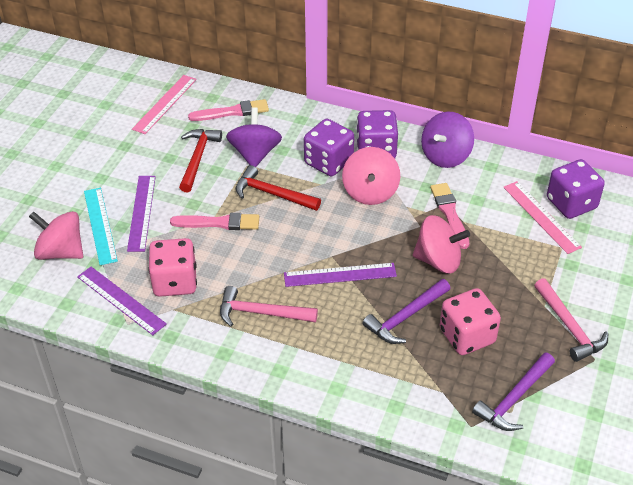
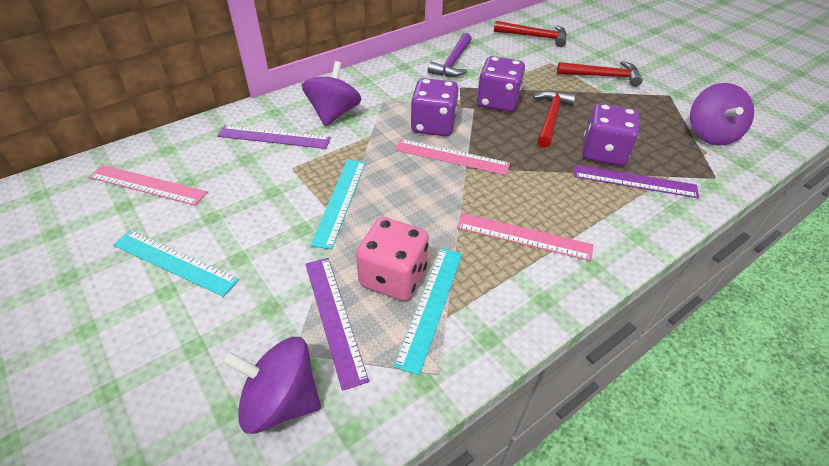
pink brush: [170,213,259,230] [188,99,269,121] [430,183,469,249] = 3 -> none = 0
pink dice: [148,238,197,297] [440,288,501,355] = 2 -> [356,217,429,301] = 1
pink hammer: [220,286,318,326] [534,278,608,362] = 2 -> none = 0
pink ruler: [132,75,197,134] [503,181,582,254] = 2 -> [89,165,207,206] [394,139,510,175] [457,213,593,261] = 3
pink spinning top: [29,211,83,260] [342,147,400,205] [413,215,470,274] = 3 -> none = 0
purple hammer: [362,279,451,344] [472,352,555,431] = 2 -> [428,33,472,77] = 1
purple spinning top: [226,107,282,167] [421,112,474,168] = 2 -> [222,337,321,434] [302,61,362,126] [690,83,754,145] = 3
red hammer: [179,129,222,193] [236,165,321,211] = 2 -> [494,21,567,47] [533,90,576,148] [557,61,643,87] = 3
turquoise ruler: [84,188,118,265] = 1 -> [113,230,239,297] [310,160,366,249] [394,248,462,375] = 3

